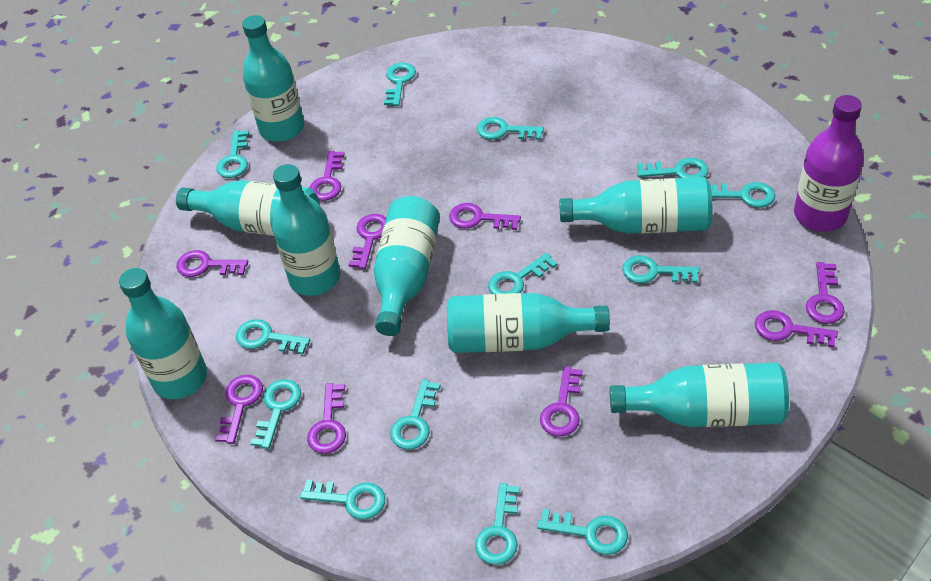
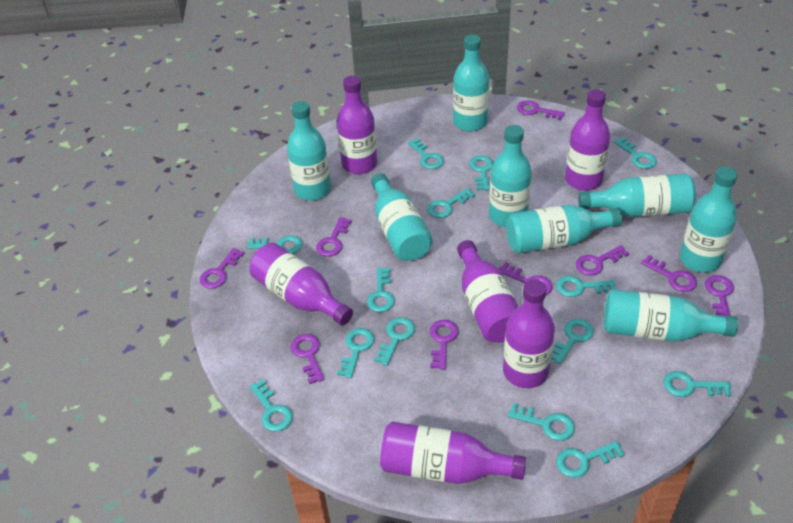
purple bottle: [794,95,864,232] = 1 -> [250,243,353,326] [337,76,377,174] [380,421,526,484] [457,240,519,343] [503,279,555,388] [565,89,610,191] = 6
turquoise key: [216,130,249,178] [236,319,310,354] [250,379,301,449] [300,479,385,520] [384,63,416,106] [390,379,441,449] [475,483,520,565] [477,117,544,140] [488,253,557,294] [537,509,628,555] [622,255,700,283] [637,158,708,178] [712,182,775,208] = 13 -> [247,235,302,254] [250,379,293,432] [337,328,374,378] [367,268,395,312] [374,317,415,366] [408,138,444,169] [427,188,475,218] [469,155,493,190] [508,403,575,441] [551,319,594,364] [556,276,616,297] [556,441,625,478] [614,137,657,169] [663,371,731,397] = 14

